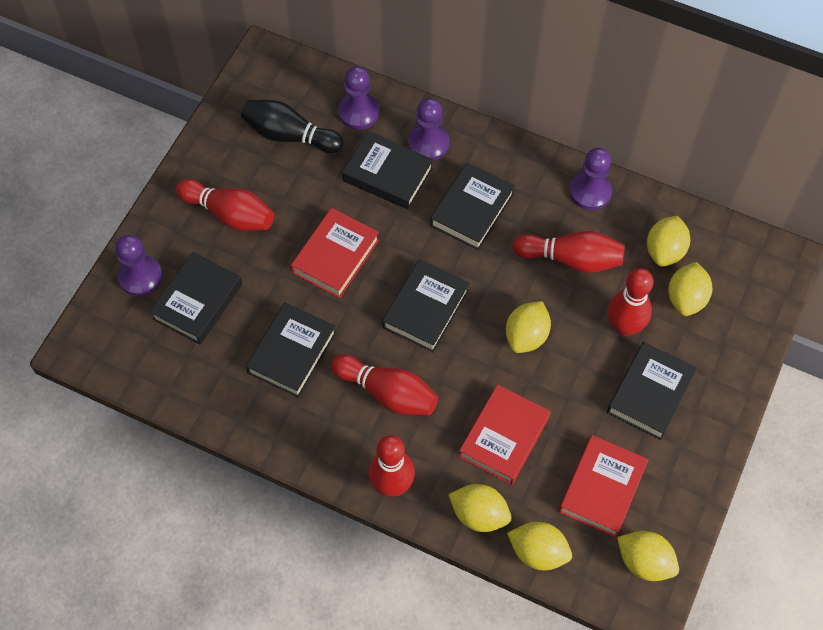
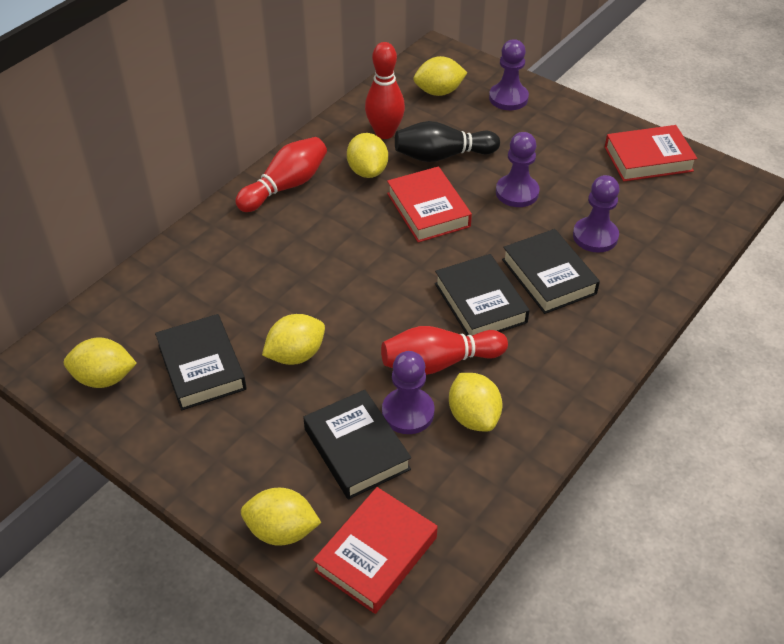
black book: [150,252,242,345] [246,303,336,398] [342,132,433,210] [382,259,470,352] [430,162,515,250] [607,342,697,440] = 6 -> [155,314,247,410] [303,390,411,500] [435,254,530,336] [502,229,600,314] = 4
red bowling pin: [176,179,274,231] [331,354,438,415] [369,435,415,497] [513,231,624,273] [608,268,654,336] = 5 -> [235,137,327,212] [365,42,405,139] [381,326,508,375] = 3

